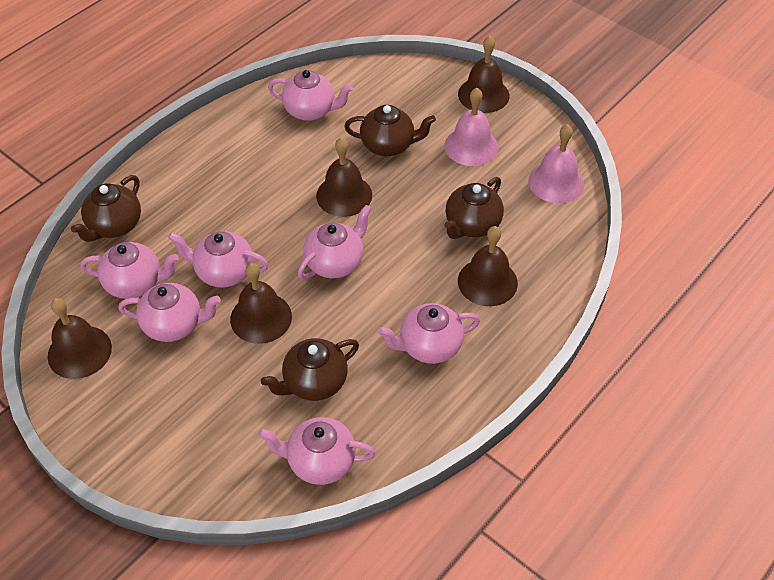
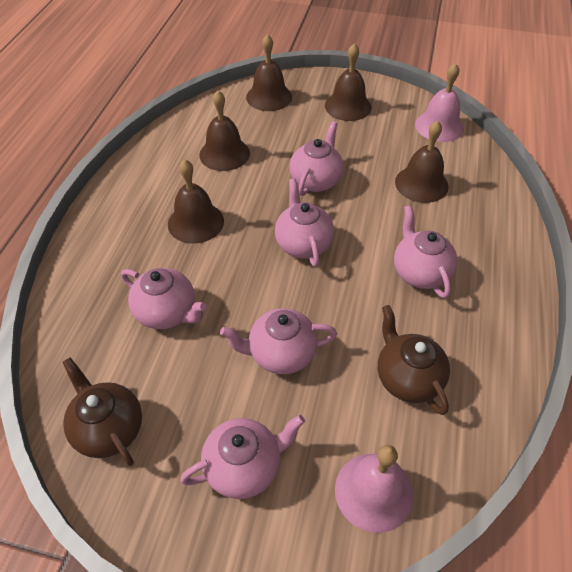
brown teapot: [71,175,141,242] [261,338,359,401] [344,105,436,156] [444,177,504,239] = 4 -> [63,358,142,466] [378,305,450,415] = 2
pink teapot: [80,242,179,299] [118,283,221,342] [168,231,269,288] [258,417,375,485] [268,70,353,121] [298,205,372,279] [377,303,480,364] = 7 -> [121,268,207,329] [180,415,305,499] [220,308,337,374] [275,178,334,267] [289,121,344,196] [394,205,457,298] = 6

